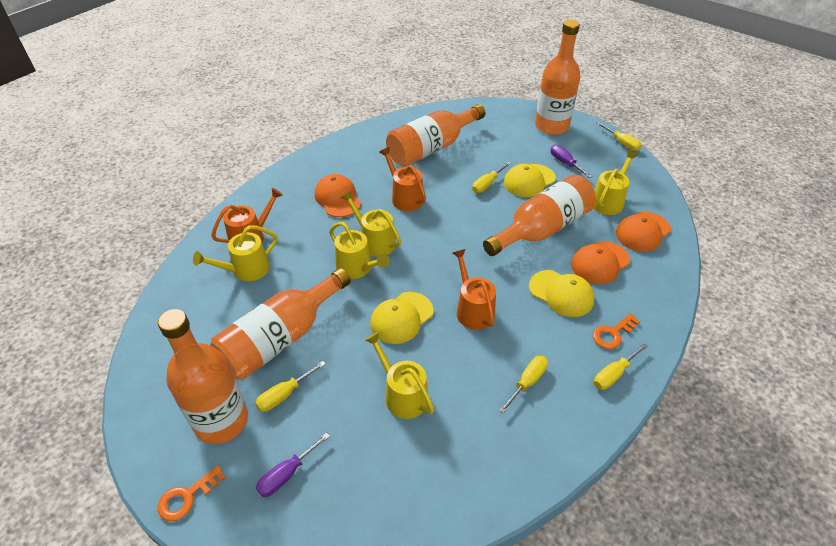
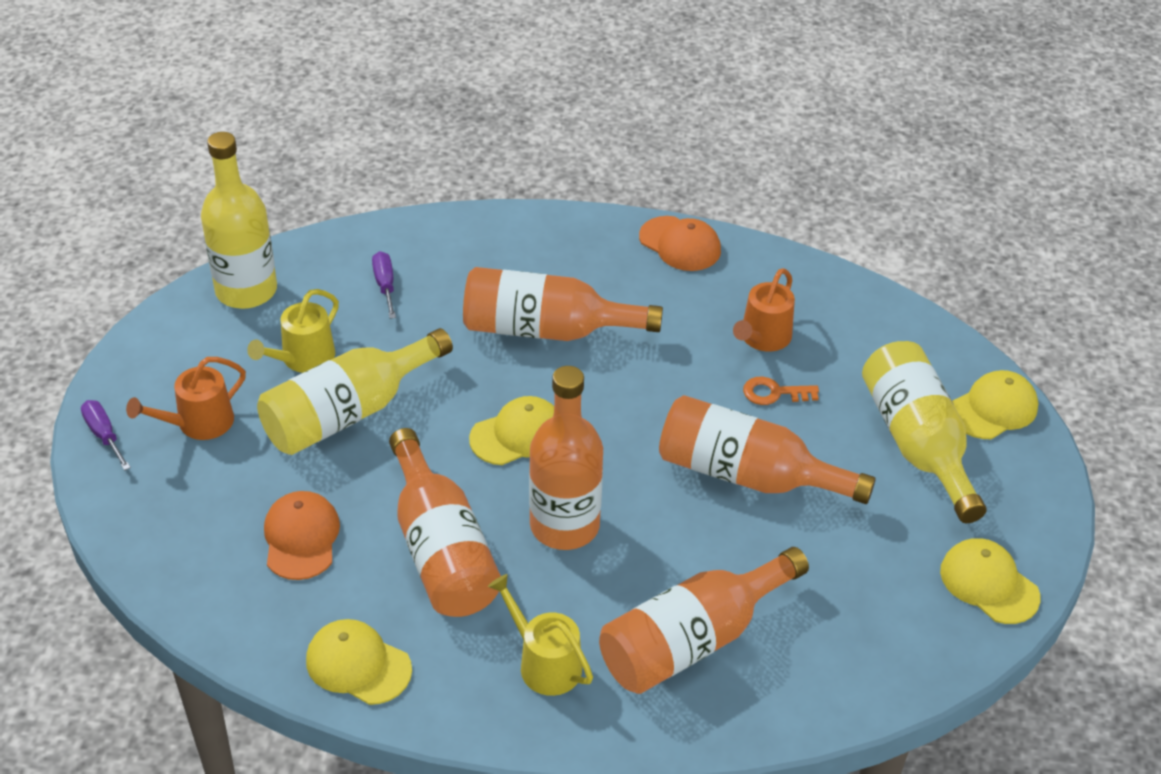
orange cap: [314,174,361,217] [571,241,630,284] [616,212,671,252] = 3 -> [264,491,340,580] [639,216,721,271] = 2
orange key: [158,466,226,521] [593,313,640,349] = 2 -> [743,377,819,405] = 1
orange watering can: [211,188,283,243] [379,147,426,211] [453,249,496,330] = 3 -> [126,357,246,440] [733,268,795,352] = 2
yellow bottle: none = 0 -> [201,132,277,309] [257,328,453,455] [862,341,987,523] = 3
yellow cap: [370,292,434,344] [504,164,556,197] [529,270,595,317] = 3 -> [306,619,412,705] [469,396,554,465] [940,538,1041,624] [952,370,1038,439] = 4
yellow screwdriver: [255,361,326,412] [472,162,511,193] [499,356,548,413] [594,343,648,390] [597,122,642,151] = 5 -> none = 0
yellow watering can: [193,225,277,281] [329,222,389,279] [341,191,401,257] [365,332,434,419] [594,150,638,215] = 5 -> [247,289,339,373] [488,574,593,696] = 2

